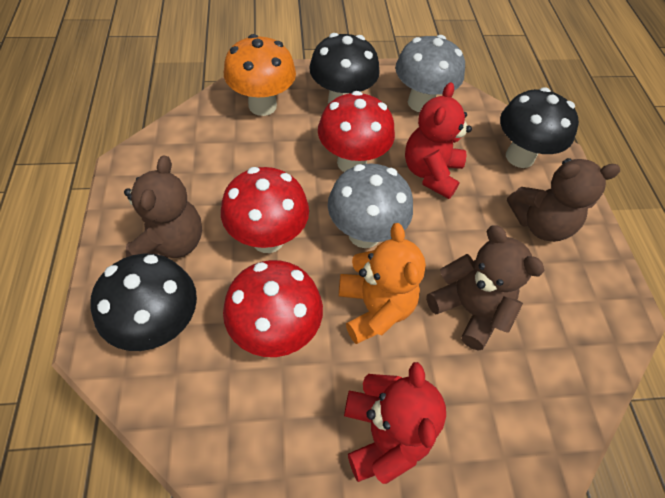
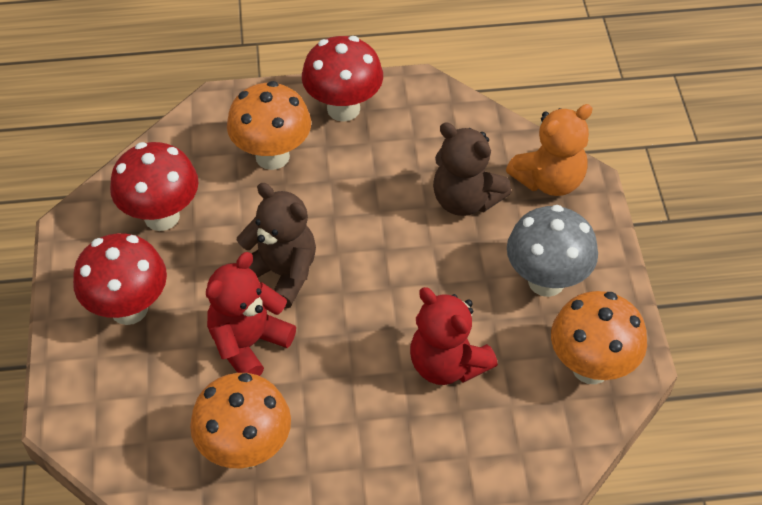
black mushroom: [90,254,197,351] [309,33,380,104] [500,87,579,168] = 3 -> none = 0
brown teddy bear: [124,155,202,258] [426,225,545,351] [507,158,620,242] = 3 -> [237,183,316,308] [433,123,511,216] = 2
grey mushroom: [328,164,413,248] [395,35,465,112] = 2 -> [507,205,598,297] = 1
orange mushroom: [224,34,296,116] = 1 -> [190,373,291,469] [227,81,311,170] [551,291,647,384] = 3

